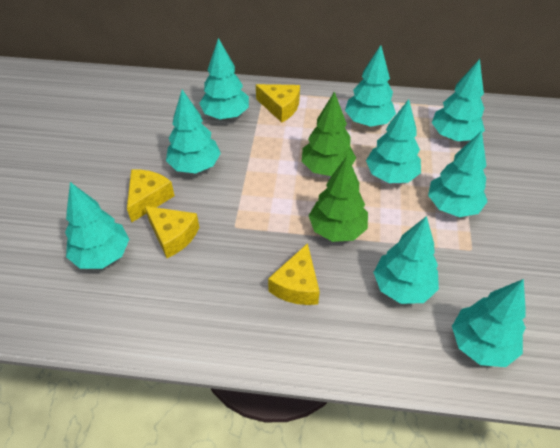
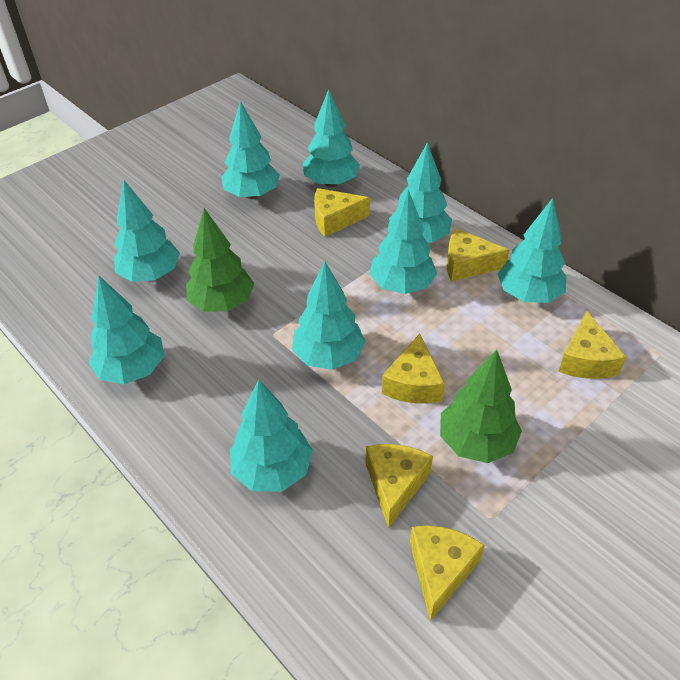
yellow cheese: [127,169,175,222] [145,206,199,258] [256,84,300,122] [268,243,320,305] = 4 -> [314,188,370,237] [365,444,433,528] [382,333,445,404] [410,525,485,621] [447,228,509,282] [558,311,626,379] = 6

